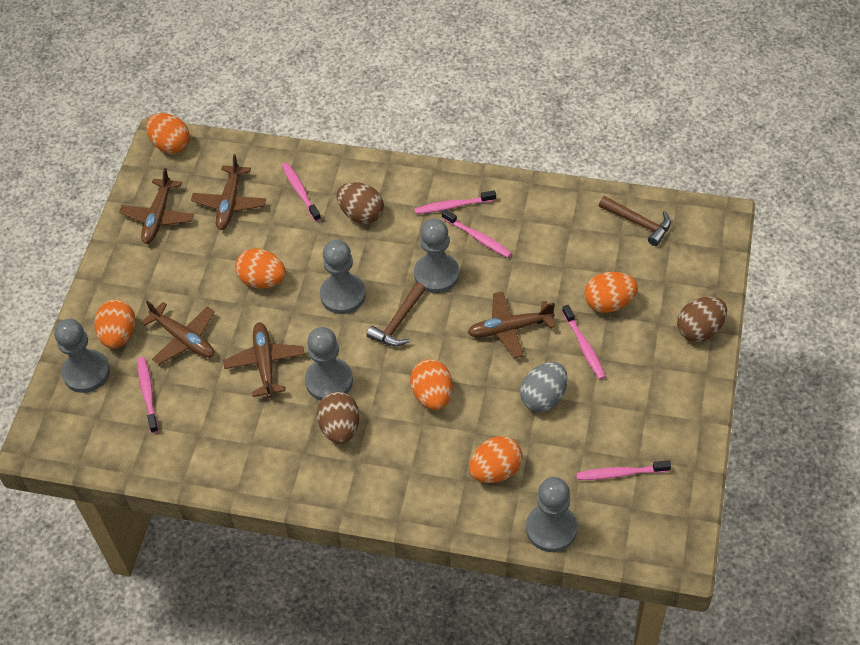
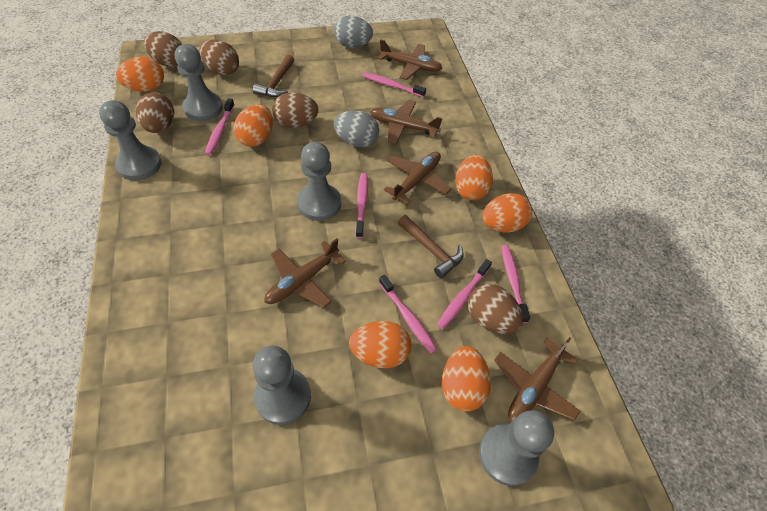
brown egg: [317,392,360,444] [337,182,384,224] [677,296,727,342] = 3 -> [136,92,174,133] [144,31,182,67] [200,39,239,75] [272,92,318,128] [468,284,523,334] = 5
grey egg: [520,362,567,412] = 1 -> [333,110,379,148] [334,16,373,48] = 2

